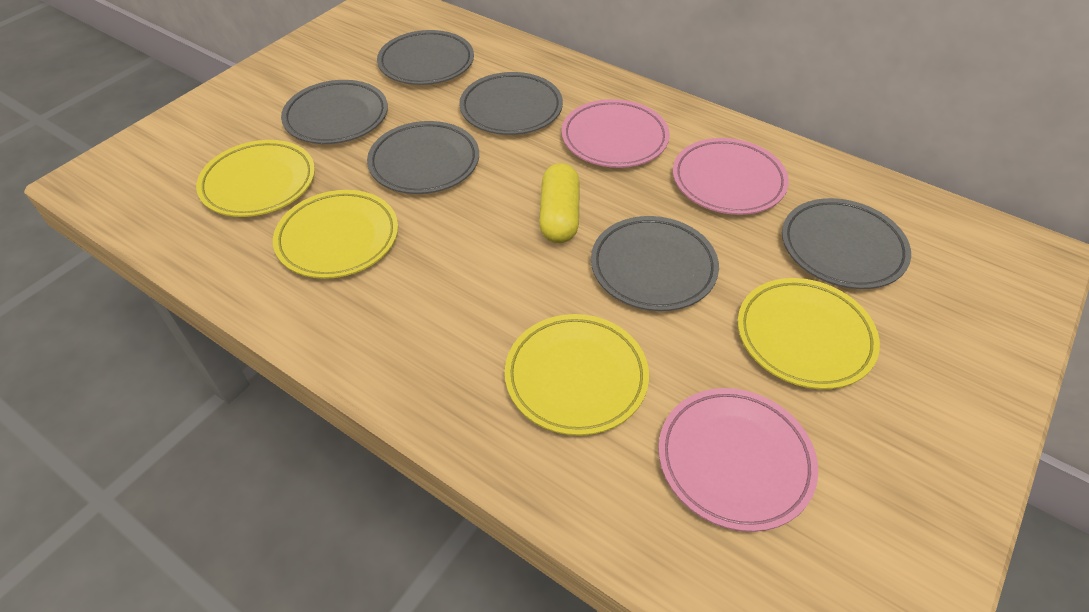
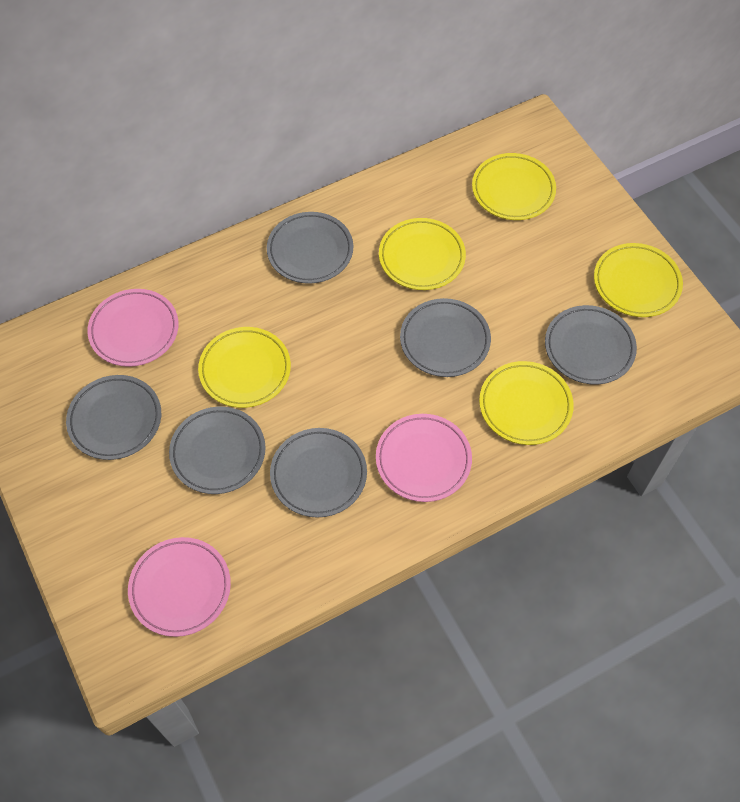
yellow capsule: [539,163,580,243] = 1 -> none = 0
yellow plate: [196,140,315,217] [273,190,398,279] [505,314,649,436] [738,278,880,389] = 4 -> [198,327,291,408] [379,218,466,290] [472,153,556,220] [479,361,574,445] [594,243,683,317] = 5

